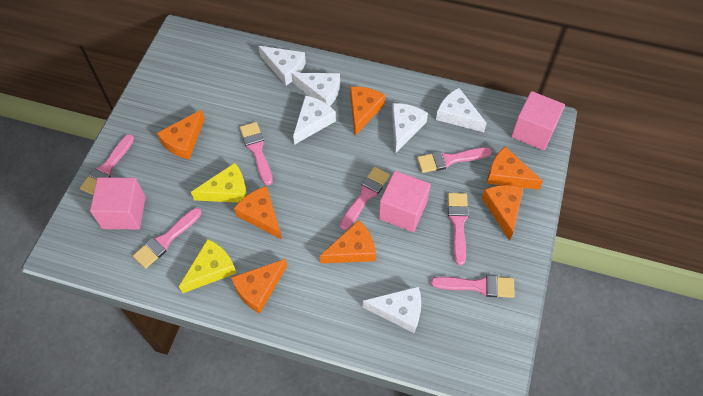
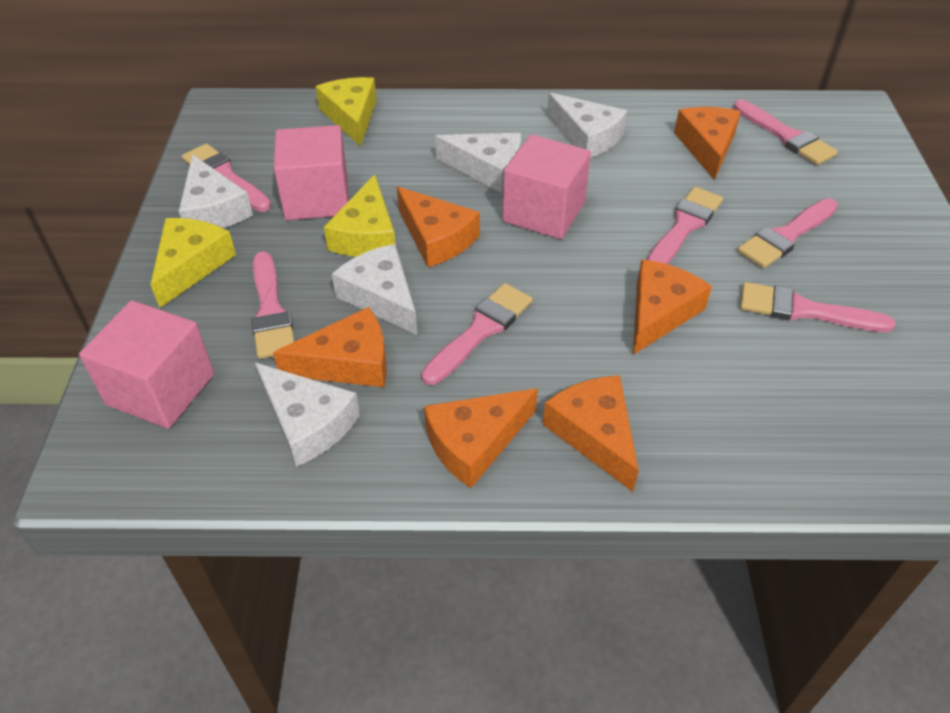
orange cheese: [157,110,205,160] [231,259,287,314] [234,186,282,239] [320,220,376,263] [350,87,385,136] [482,185,524,240] [487,147,543,190] = 7 -> [273,307,387,387] [397,187,480,267] [424,388,538,488] [543,375,639,492] [633,259,712,355] [674,107,741,180] = 6
white cheese: [258,46,306,85] [291,73,340,106] [293,95,336,145] [363,286,421,333] [392,103,428,154] [436,88,487,132] = 6 -> [179,154,253,228] [255,363,360,467] [332,244,417,335] [435,133,521,193] [547,93,627,158] = 5
yellow cheese: [179,239,236,293] [191,163,247,203] = 2 -> [150,218,236,308] [315,77,377,147] [324,174,395,257] = 3

